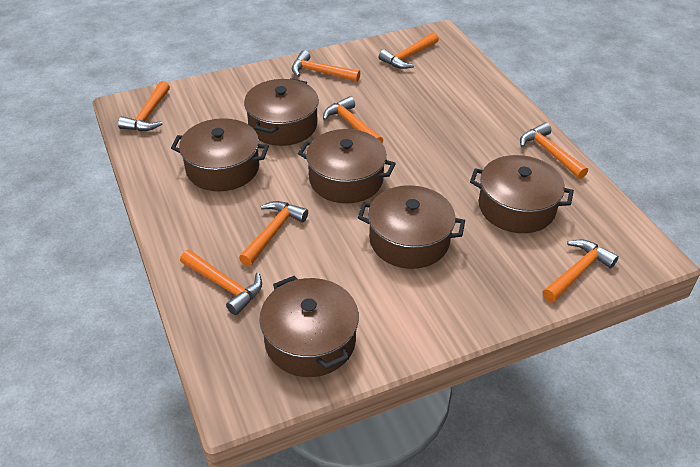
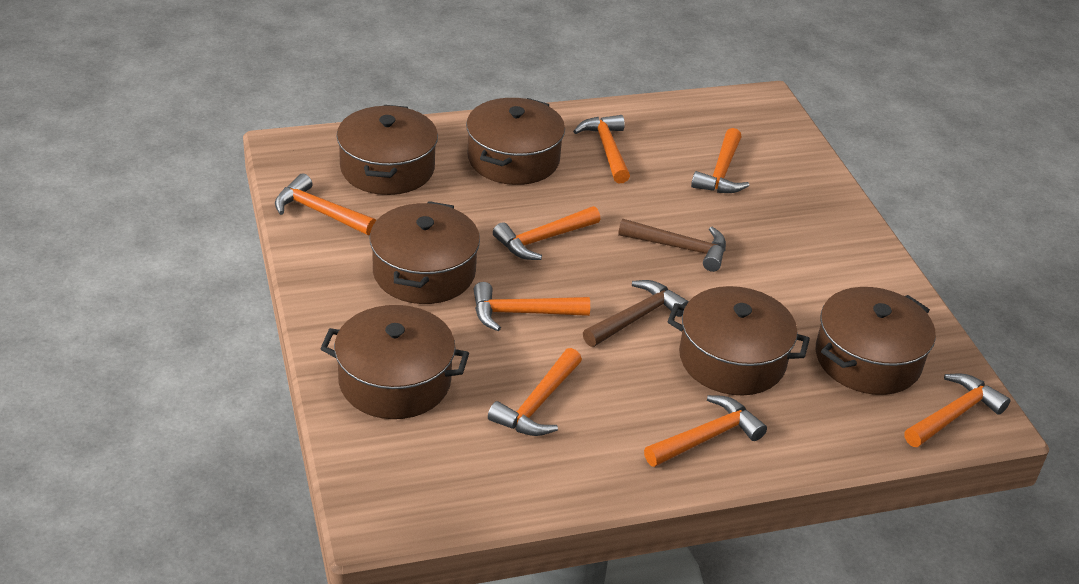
brown hammer: none = 0 -> [583,280,689,347] [618,219,726,272] = 2

